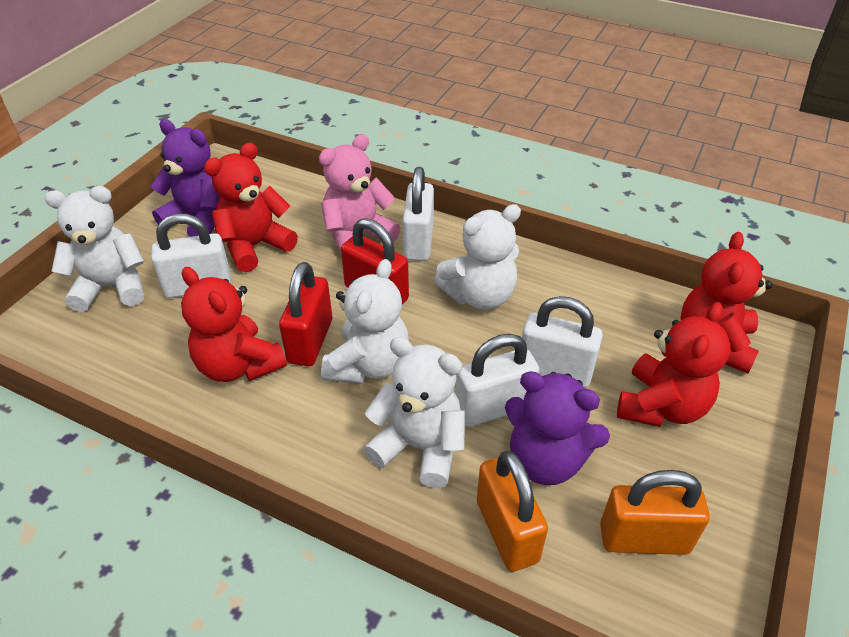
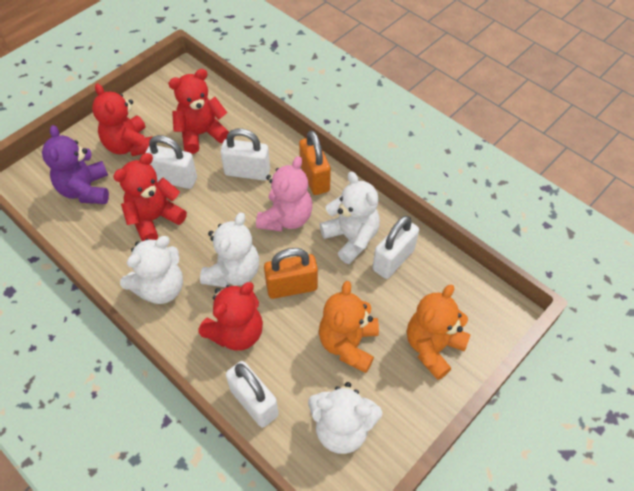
orange teddy bear: none = 0 -> [319,281,379,373] [407,284,471,380] = 2
purple teddy bear: [151,119,220,237] [505,371,610,485] = 2 -> [42,125,109,204] = 1
red padlock: [279,262,332,366] [341,218,409,305] = 2 -> none = 0

